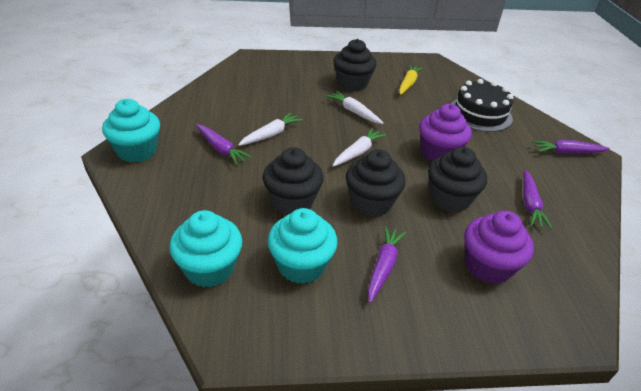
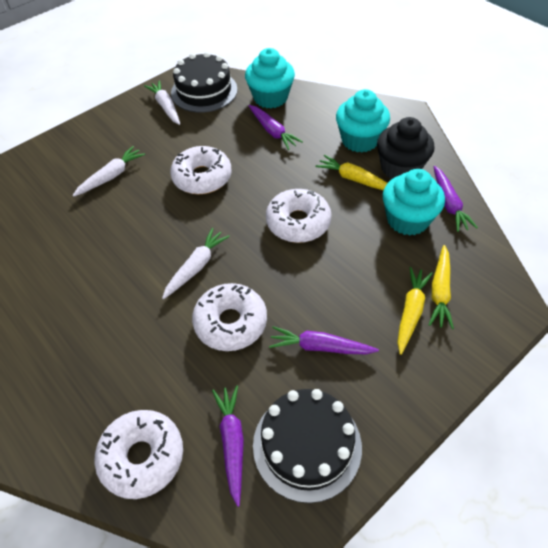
black cake: [450,79,513,132] = 1 -> [171,52,238,113] [253,389,362,503] = 2
black cupcake: [263,147,323,215] [334,39,377,91] [346,149,406,217] [428,146,487,212] = 4 -> [377,117,434,179] = 1
purple cupcake: [419,104,472,161] [464,211,534,284] = 2 -> none = 0
white donut: none = 0 -> [94,410,183,499] [170,146,232,194] [192,283,267,351] [266,189,332,243] = 4
yellow carrot: [399,65,423,95] = 1 -> [316,155,387,190] [397,267,433,355] [429,245,454,329] = 3

